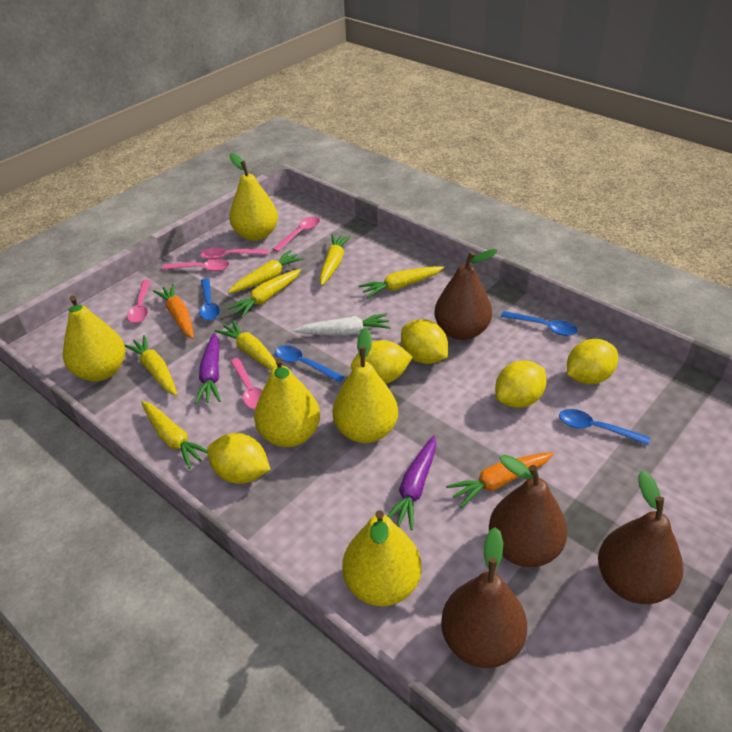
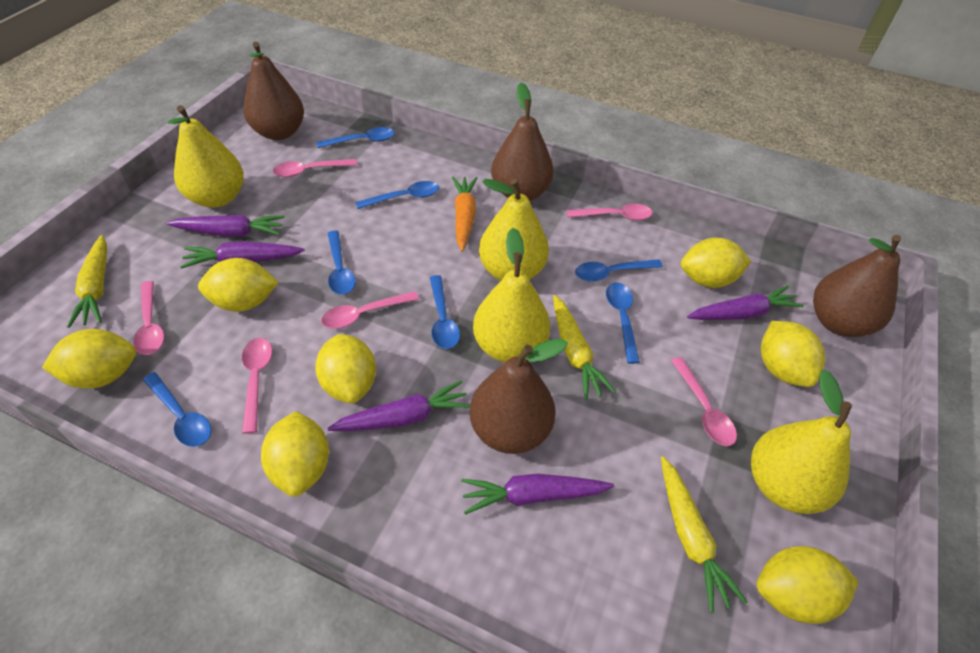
blue spoon: [199,278,220,321] [275,345,345,383] [501,311,578,336] [559,409,650,445] = 4 -> [143,372,211,447] [316,127,395,148] [327,231,355,295] [355,181,439,209] [430,275,460,349] [575,259,663,282] [606,282,640,364] = 7
orange carrot: [153,284,194,339] [446,452,554,508] = 2 -> [452,177,477,252] = 1
pink spoon: [127,280,151,323] [162,259,229,271] [201,247,268,259] [230,358,262,409] [273,216,320,252] = 5 -> [133,281,164,355] [242,338,272,434] [273,159,357,177] [321,291,419,329] [567,204,652,220] [671,357,737,446] = 6
purple carrot: [195,333,221,404] [388,435,436,530] = 2 -> [167,215,285,237] [180,241,305,269] [327,380,470,431] [461,474,614,514] [687,285,804,320] = 5
white carrot: [293,313,391,336] = 1 -> none = 0
yellow carrot: [124,335,177,396] [141,401,207,469] [215,320,277,371] [227,269,301,318] [228,250,304,293] [319,234,351,286] [359,266,444,298] = 7 -> [67,235,107,328] [553,295,616,400] [661,456,748,613] = 3
yellow lemon: [207,433,271,484] [351,340,413,384] [401,319,448,364] [495,360,547,408] [567,339,618,384] = 5 -> [42,329,136,388] [198,258,279,312] [261,411,329,497] [315,334,376,403] [681,238,751,288] [757,546,858,624] [761,321,825,387] = 7
yellow pear: [63,296,125,381] [229,153,278,241] [254,357,320,447] [332,328,398,443] [342,510,422,606] = 5 -> [168,105,244,208] [473,228,551,362] [479,179,549,281] [751,369,852,514] = 4

